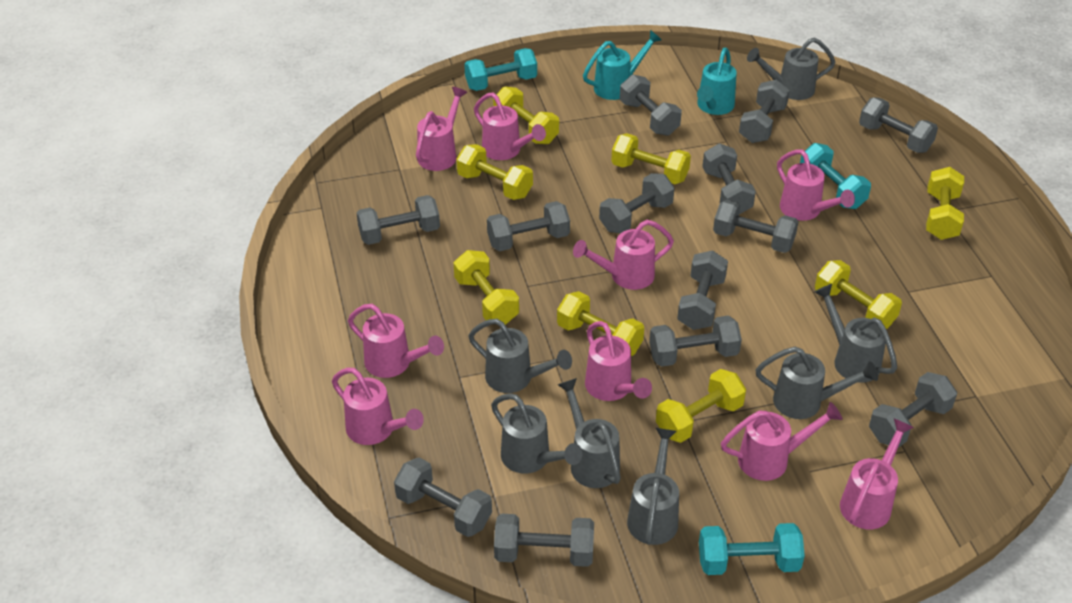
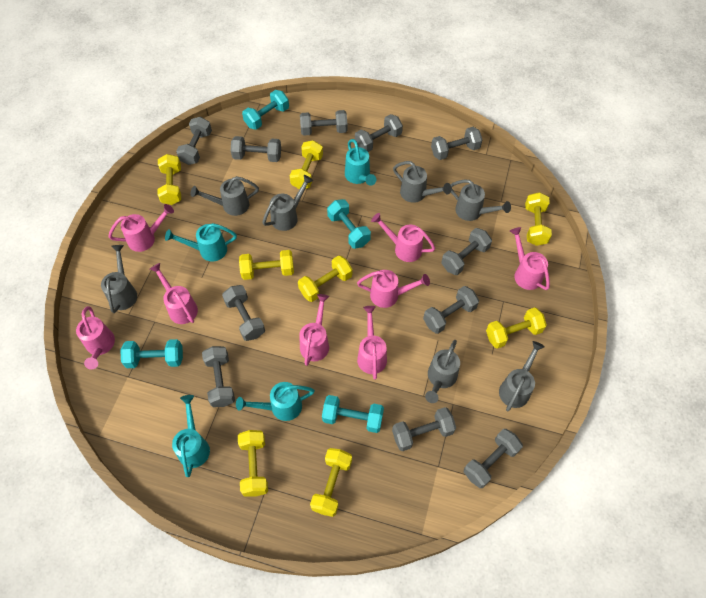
grey dumbbell: [356,195,440,245] [394,457,492,537] [487,201,570,251] [494,514,594,567] [599,173,675,233] [620,75,682,136] [649,316,742,367] [677,250,728,330] [702,143,756,214] [713,199,798,253] [739,80,790,143] [859,97,938,153] [869,372,957,448] = 13 -> [176,117,212,165] [202,346,235,407] [222,285,265,341] [231,136,281,162] [300,110,348,136] [355,114,403,152] [392,407,456,451] [423,286,479,334] [431,127,482,160] [441,228,492,275] [464,429,523,488] = 11
pink watering can: [332,368,424,445] [348,304,444,378] [416,87,467,171] [474,92,546,160] [573,220,674,290] [585,321,652,401] [721,402,843,481] [777,149,855,221] [840,419,914,529] = 9 -> [76,306,115,370] [108,204,174,252] [150,263,198,324] [299,294,329,366] [357,270,430,308] [357,306,387,380] [371,213,435,262] [510,227,550,290] = 8
turquoise dumbbell: [464,48,537,91] [699,523,805,575] [800,143,871,209] = 3 -> [120,339,183,368] [242,90,289,130] [322,395,384,433] [327,199,371,249] = 4
turquoise watering can: [583,30,662,100] [697,48,737,115] = 2 -> [165,223,237,261] [172,395,210,477] [236,382,315,421] [345,139,376,186] = 4

